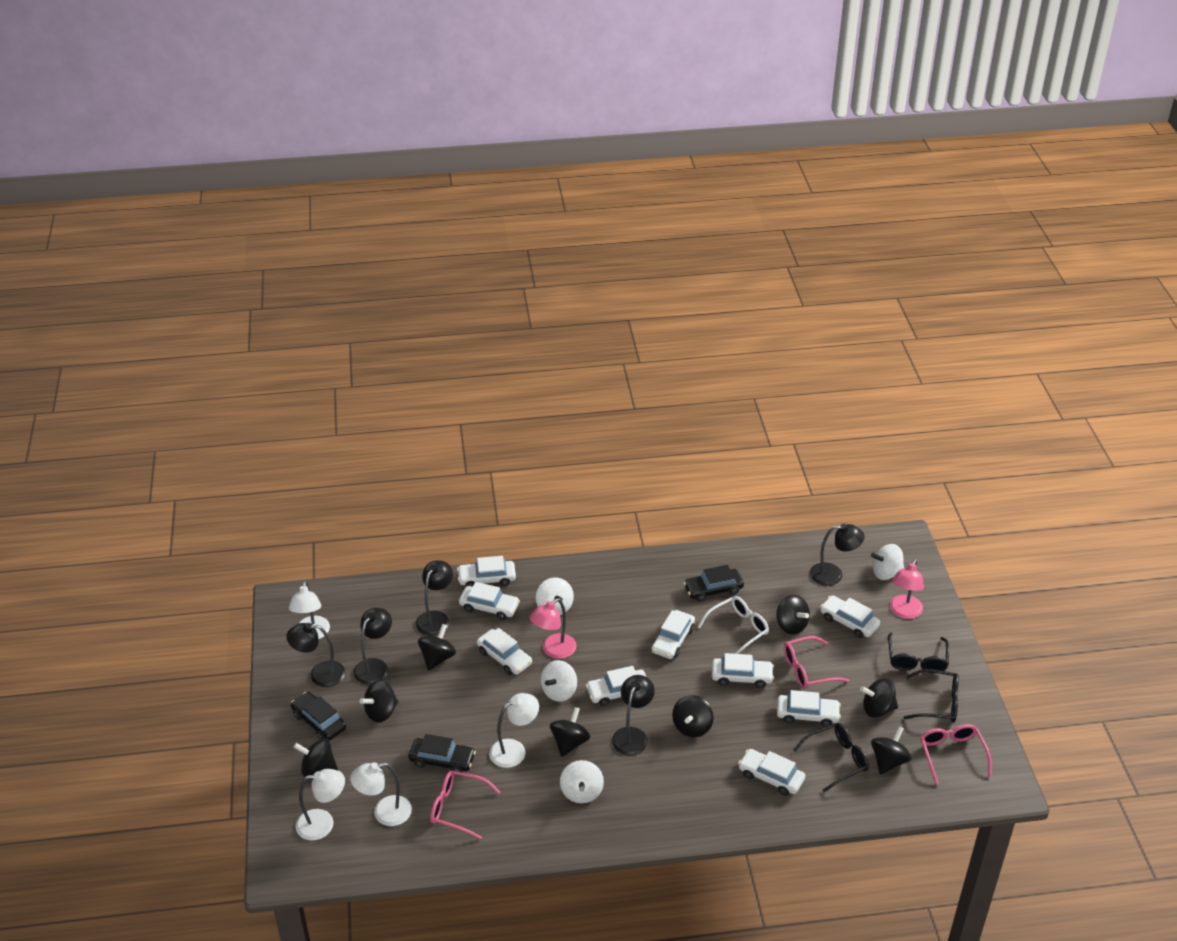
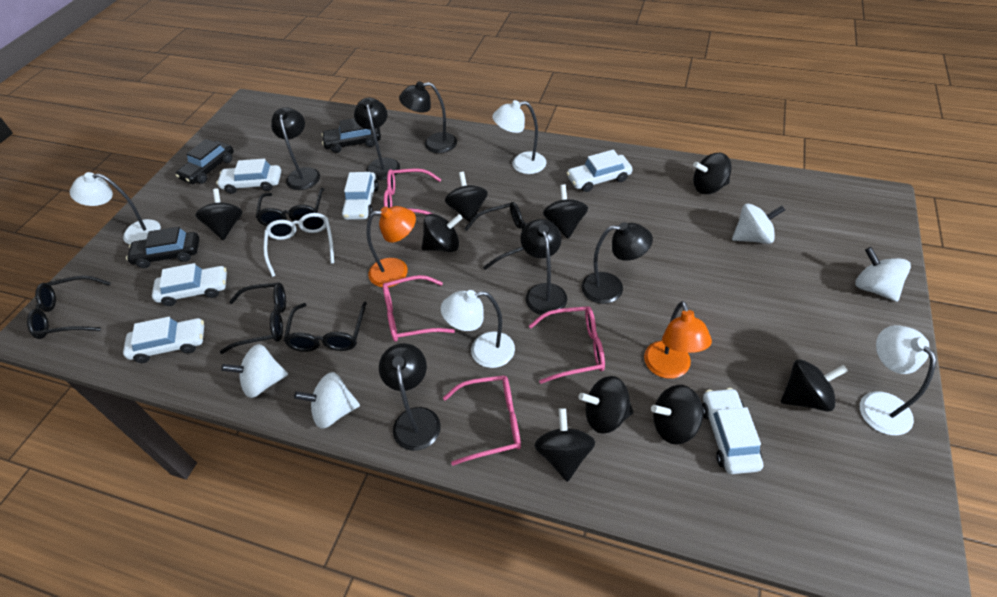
black glasses: [794,723,869,792] [888,632,949,673] [903,669,959,722] = 3 -> [27,275,111,339] [220,282,286,354] [256,188,324,226] [284,302,367,352] [464,202,527,270] = 5
black lamp: [286,623,345,687] [353,608,392,685] [416,560,453,635] [612,675,655,755] [810,524,865,586] = 5 -> [271,107,320,190] [354,98,400,180] [379,343,441,451] [399,81,457,153] [520,219,567,315] [581,222,653,304] = 6
black spinning top: [293,738,338,777] [360,680,398,723] [418,624,456,671] [550,707,590,757] [672,695,714,737] [776,595,810,634] [860,678,898,718] [871,726,912,774] = 8 -> [195,189,242,240] [422,214,463,252] [445,172,488,222] [534,408,595,482] [543,184,588,239] [579,376,633,434] [651,385,703,445] [693,152,732,194] [781,359,848,412] = 9
orange lamp: none = 0 -> [367,206,416,287] [644,301,712,379] = 2
pink glasses: [430,770,500,840] [784,636,849,689] [920,724,992,785] = 3 -> [383,275,455,342] [384,168,441,215] [443,375,521,466] [529,306,605,384] = 4
pink lamp: [530,598,576,659] [890,559,924,619] = 2 -> none = 0
white car: [457,556,516,587] [459,582,520,620] [477,628,532,675] [586,666,646,706] [651,610,695,659] [712,653,774,688] [738,749,805,796] [777,690,841,727] [820,595,880,638] = 9 -> [123,317,204,363] [152,263,227,306] [216,159,281,194] [342,172,379,220] [567,150,632,192] [702,388,763,474] = 6

